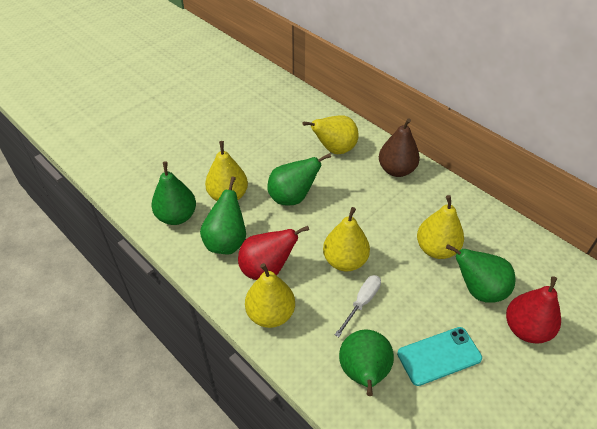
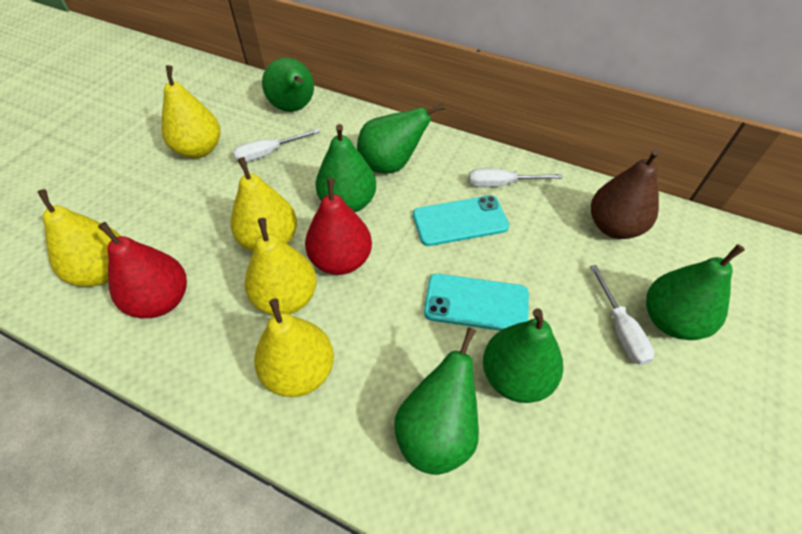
green pear: [151,161,196,225] [200,176,246,255] [267,153,331,206] [339,329,394,396] [446,244,516,303] = 5 -> [262,58,314,112] [315,124,376,213] [357,103,445,174] [394,327,479,475] [483,308,563,403] [646,244,745,340] = 6
turquoise phone: [397,327,482,386] = 1 -> [413,195,509,246] [424,274,529,331] = 2
white screwdriver: [335,275,381,337] = 1 -> [233,129,320,162] [469,168,563,187] [590,265,654,365] = 3

